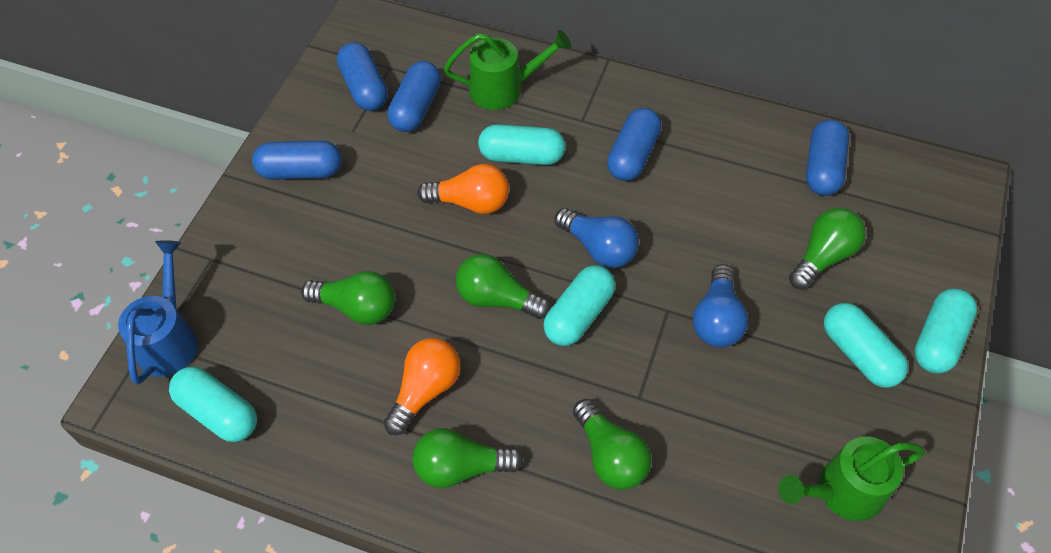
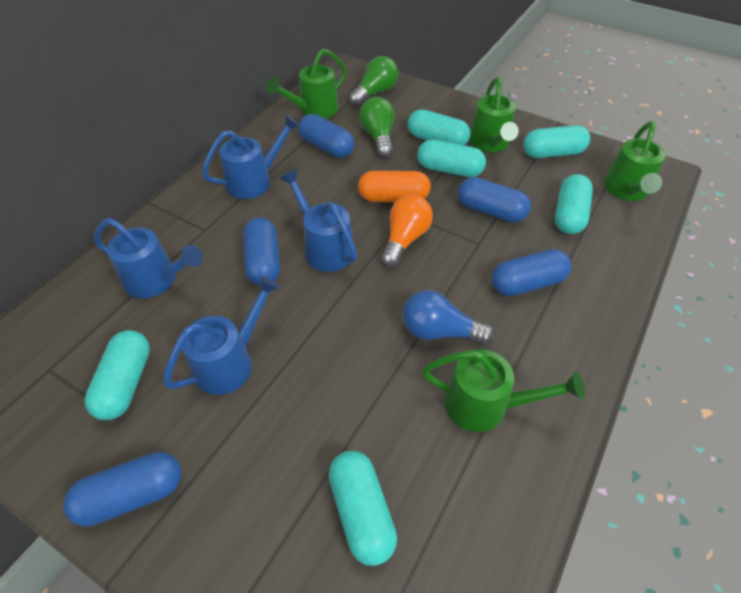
blue light bulb: [555,208,639,268] [693,264,748,347] = 2 -> [403,290,494,344] = 1
blue watering can: [118,240,198,384] = 1 -> [94,218,203,298] [163,276,281,395] [202,114,300,199] [280,169,357,272] = 4
green light bulb: [301,271,395,325] [413,428,523,488] [456,254,551,319] [573,399,652,490] [789,208,865,289] = 5 -> [349,56,398,106] [359,97,395,157] = 2
green watering can: [444,30,572,110] [778,436,925,521] = 2 -> [266,49,347,119] [422,350,585,432] [469,77,519,152] [604,121,665,201] = 4
orange capsule: none = 0 -> [358,171,431,202] = 1
orange light bulb: [384,338,461,435] [417,164,509,214] = 2 -> [381,195,433,267] = 1
turquoise capsule: [169,367,257,442] [478,124,566,165] [543,265,615,346] [824,303,908,388] [914,288,977,374] = 5 -> [84,330,150,420] [329,451,397,566] [408,109,470,145] [417,139,486,177] [523,125,590,158] [555,174,593,234] = 6

